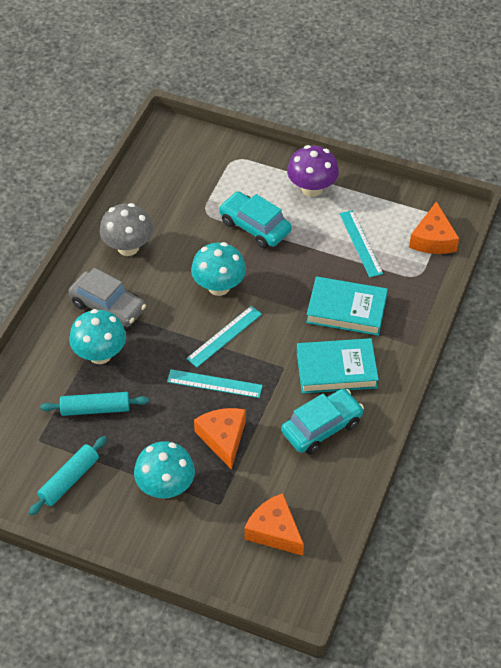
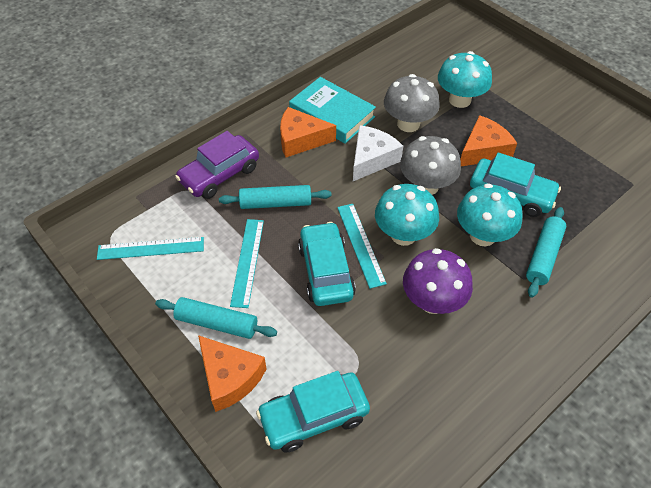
grey car: [68,268,146,327] = 1 -> none = 0
grey mushroom: [100,203,153,256] = 1 -> [384,74,440,132] [400,136,461,195] = 2
purple car: none = 0 -> [175,131,259,199] = 1
turquoise book: [297,338,379,394] [306,277,388,336] = 2 -> [289,77,376,144] = 1
turquoise car: [219,191,292,248] [281,389,364,454] = 2 -> [256,371,370,453] [298,222,356,306] [470,153,561,217] = 3
turquoise rolling pin: [29,436,107,516] [40,392,149,416] = 2 -> [155,297,277,339] [219,185,331,209] [526,207,566,298] = 3
white cheese: none = 0 -> [353,125,403,181] = 1

